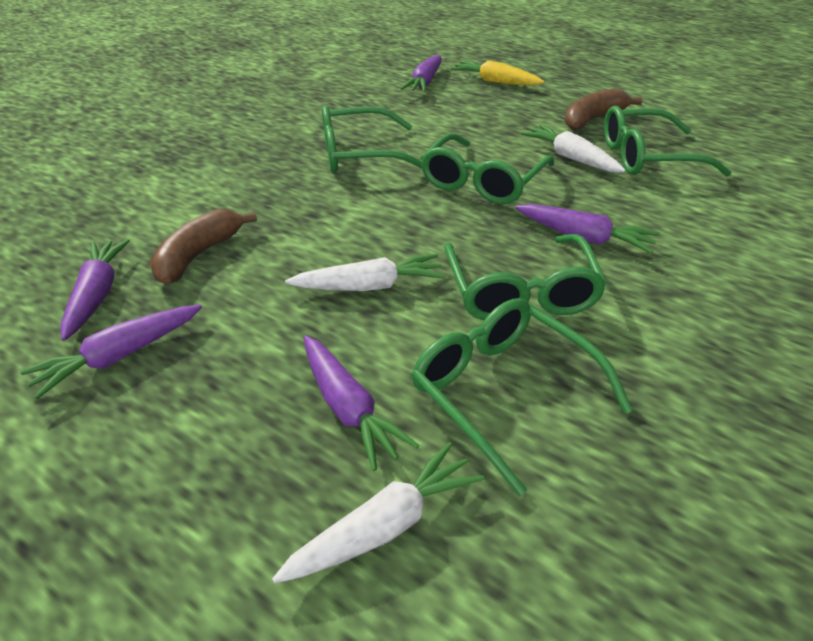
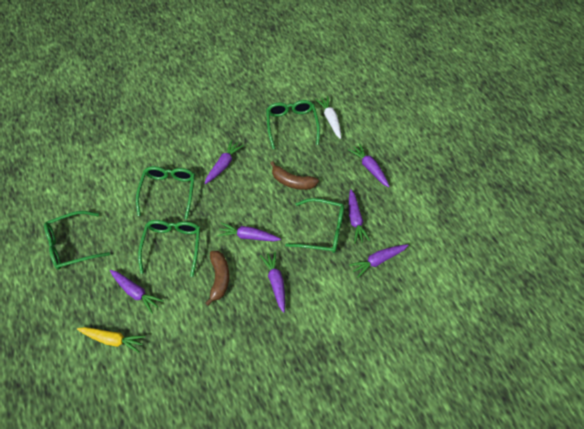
purple carrot: [20,305,202,399] [60,239,130,341] [304,336,419,471] [400,55,442,92] [515,204,660,253] = 5 -> [110,270,164,314] [204,140,244,184] [217,223,281,242] [260,251,285,313] [348,143,390,187] [349,189,370,244] [349,244,409,278] = 7
white carrot: [272,442,484,584] [285,254,445,291] [521,124,626,173] = 3 -> [315,96,341,139] = 1

